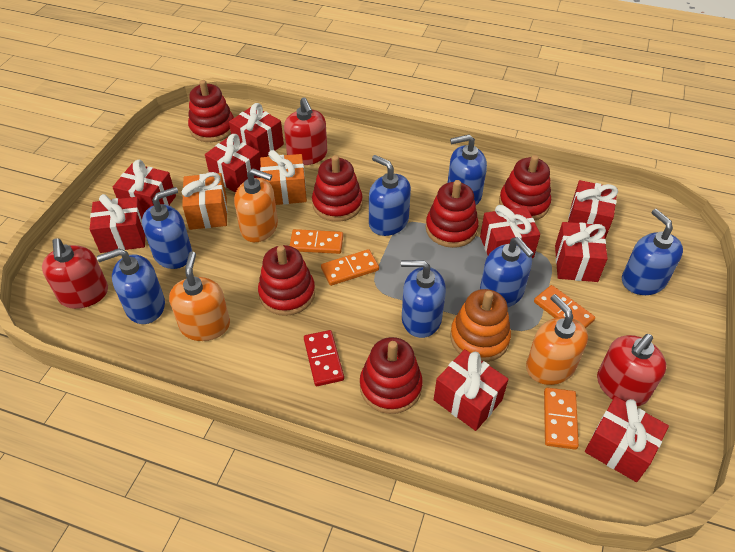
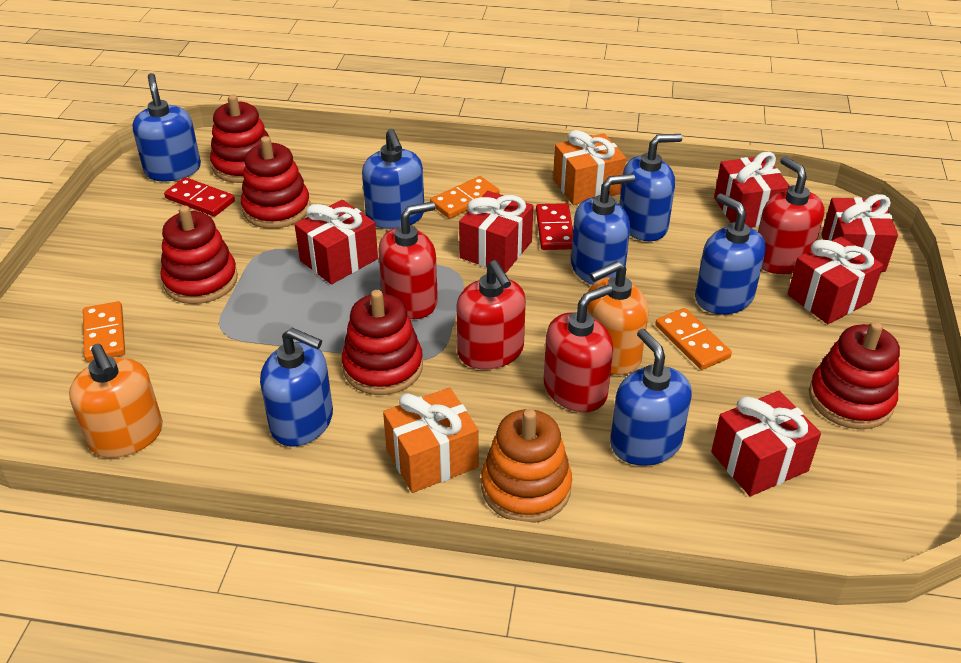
orange domino: [290,229,343,254] [321,249,379,286] [534,285,595,328] [544,388,579,450] = 4 -> [83,301,125,362] [430,176,500,219] [655,308,732,370] = 3
orange soap dispenser: [169,252,230,341] [234,168,278,242] [526,294,588,385] = 3 -> [69,344,163,458] [587,261,649,375] = 2
red domino: [304,330,344,386] = 1 -> [164,177,235,217] [536,203,573,250] = 2
red gift: [90,194,145,253] [112,160,176,213] [205,134,261,193] [229,103,284,157] [434,349,509,431] [480,205,540,258] [555,222,608,282] [568,180,618,239] [585,396,669,482] = 9 -> [294,200,378,284] [459,191,533,273] [711,391,821,496] [714,152,790,228] [788,236,883,324] [821,194,898,272] = 6
red soap dispenser: [42,238,108,309] [284,97,327,165] [597,334,667,406] = 3 -> [379,201,438,319] [456,260,526,369] [544,285,613,412] [758,156,824,274] = 4
red stacking toy: [188,80,234,142] [258,245,315,316] [312,155,363,222] [360,337,423,414] [426,180,479,248] [499,155,551,220] = 6 -> [160,206,238,304] [210,95,269,183] [241,136,310,229] [342,290,423,395] [809,321,900,429] = 5

